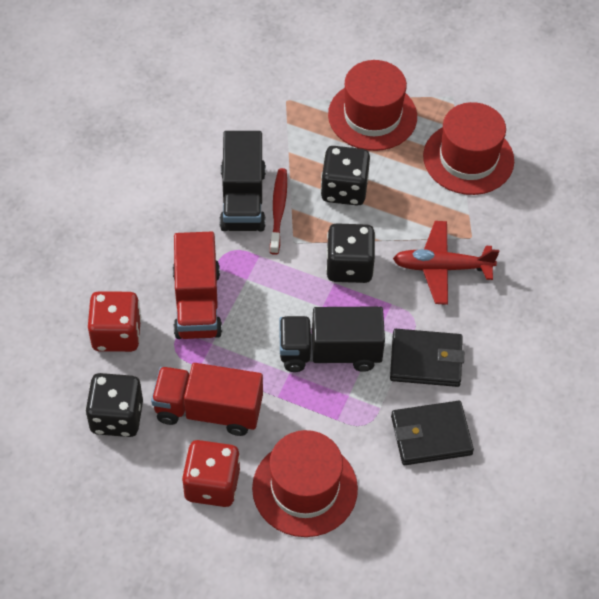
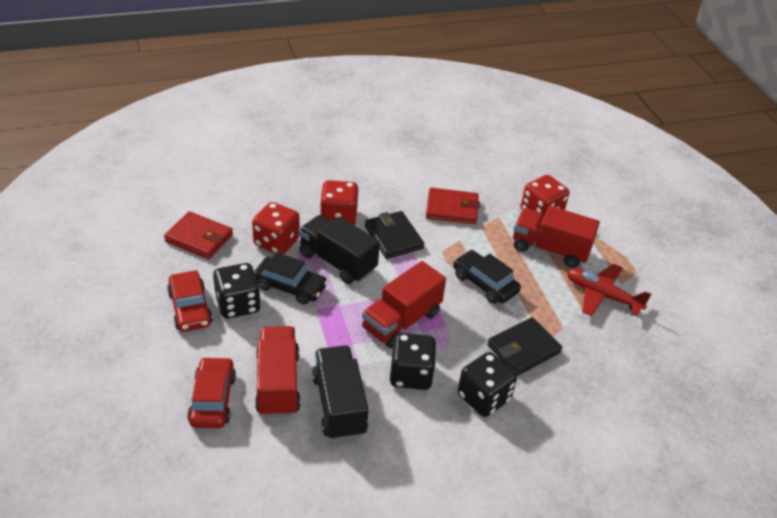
black car: none = 0 -> [255,252,328,305] [453,250,521,304] = 2
red car: none = 0 -> [167,270,213,332] [187,357,236,428] = 2
red dice: [88,291,141,352] [182,440,240,507] = 2 -> [252,202,300,254] [320,180,359,225] [521,175,569,218] = 3
red hat: [252,430,358,537] [328,60,417,151] [423,102,514,195] = 3 -> none = 0
red toothbrush: [270,168,287,255] = 1 -> none = 0
red truck: [151,363,263,436] [173,232,222,339] = 2 -> [255,326,301,417] [362,261,446,348] [513,206,600,268] = 3
red wallet: none = 0 -> [164,211,233,259] [426,188,480,224] = 2

